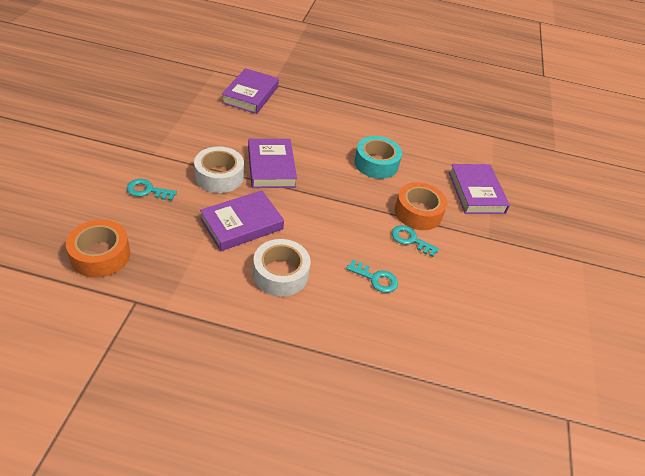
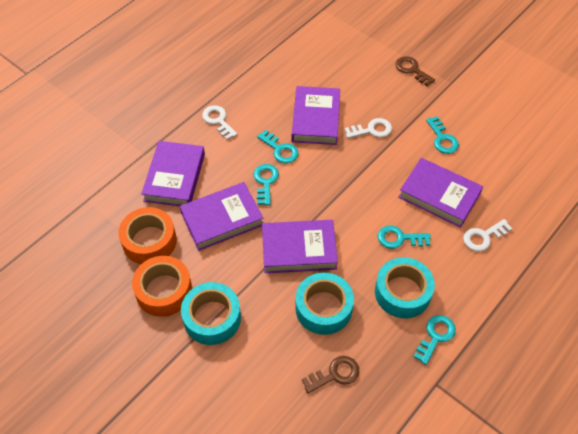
brown key: none = 0 -> [302,356,359,393] [395,56,435,86] = 2
purple book: [200,190,284,251] [222,68,279,114] [248,139,297,188] [449,164,510,214] = 4 -> [141,141,205,206] [180,182,263,251] [262,220,338,273] [292,86,340,145] [398,158,483,228] = 5
turquoise key: [127,179,177,201] [346,260,398,293] [392,225,439,257] = 3 -> [254,164,279,205] [257,130,299,163] [378,226,431,249] [414,315,456,365] [426,116,459,154] = 5
turquoise tape: [354,136,402,179] = 1 -> [181,282,241,345] [295,273,354,335] [375,257,435,318] = 3
white key: none = 0 -> [202,105,237,140] [345,118,392,138] [463,219,512,252] = 3
white tape: [194,146,244,193] [253,239,310,297] = 2 -> none = 0

